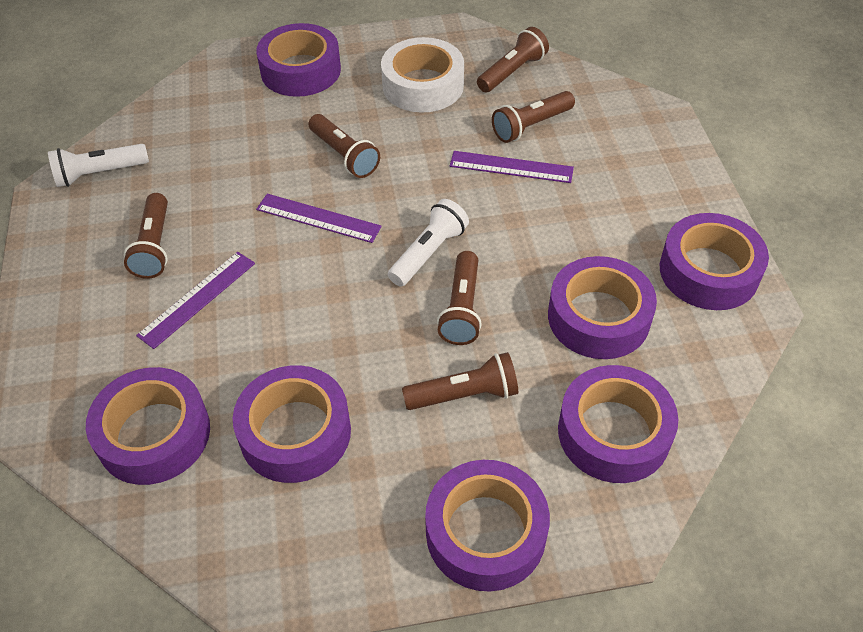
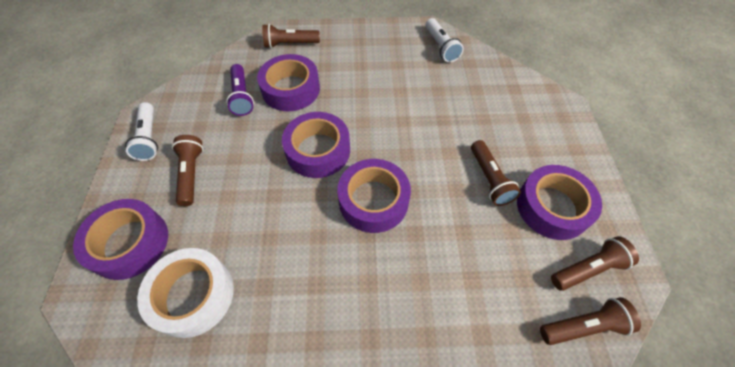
brown flashlight: [124,193,168,279] [309,114,380,178] [402,352,518,410] [437,251,482,345] [477,27,549,93] [492,91,575,143] = 6 -> [172,135,203,206] [262,24,320,48] [471,140,521,206] [540,297,641,345] [551,236,639,291] = 5
purple flashlight: none = 0 -> [226,64,254,116] = 1
purple ruler: [136,252,255,349] [256,194,382,243] [450,151,574,183] = 3 -> none = 0
purple tape: [86,367,210,485] [233,365,351,483] [256,23,341,97] [425,460,550,591] [548,256,657,359] [558,365,678,483] [660,213,769,310] = 7 -> [73,199,168,280] [257,54,320,111] [282,112,350,178] [337,159,411,233] [517,165,602,240] = 5

